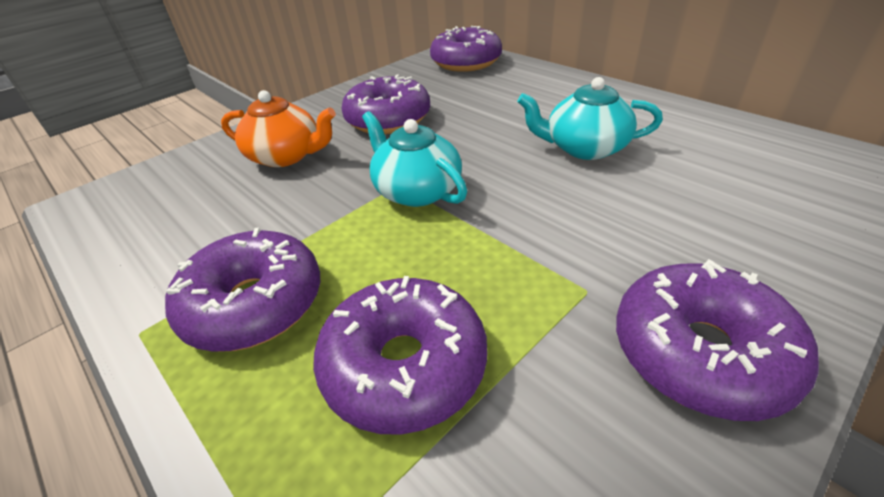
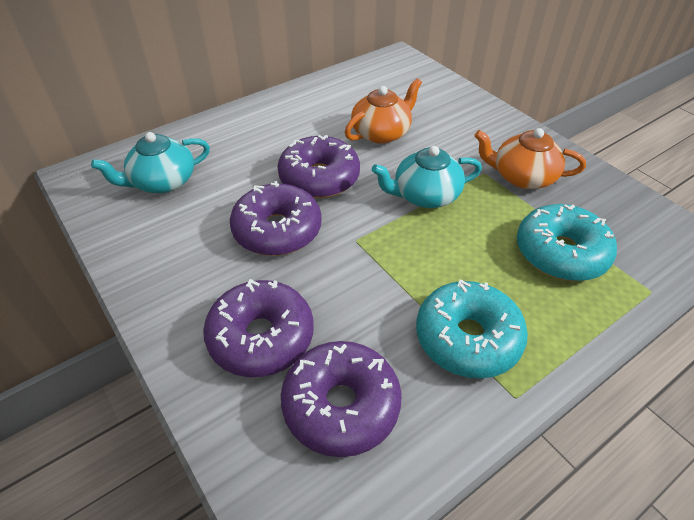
orange teapot: [221,90,336,167] = 1 -> [345,78,422,144] [474,128,586,189] = 2
purple donut: [165,228,320,352] [313,276,487,435] [341,74,430,134] [430,26,502,72] [616,259,819,421] = 5 -> [203,279,314,377] [230,181,322,256] [277,135,360,198] [281,341,402,457] = 4
turquoise donut: none = 0 -> [416,279,528,379] [517,204,617,281] = 2

